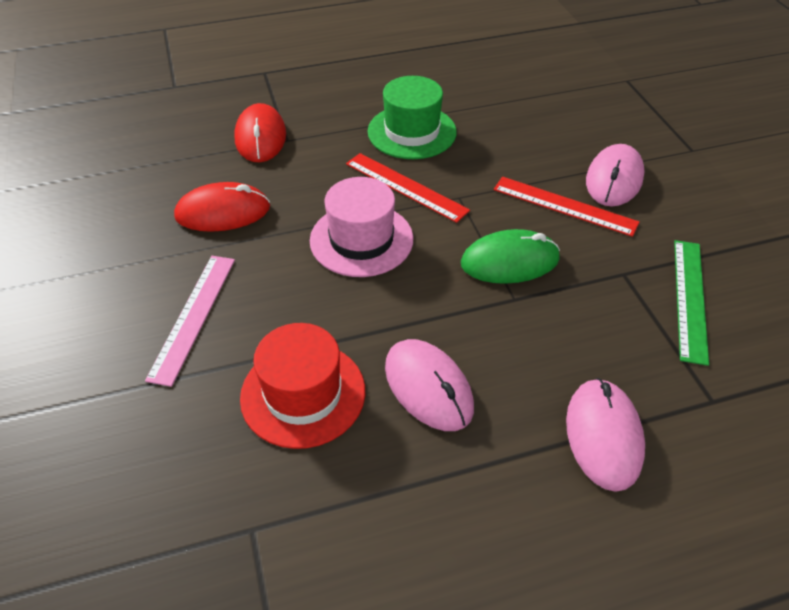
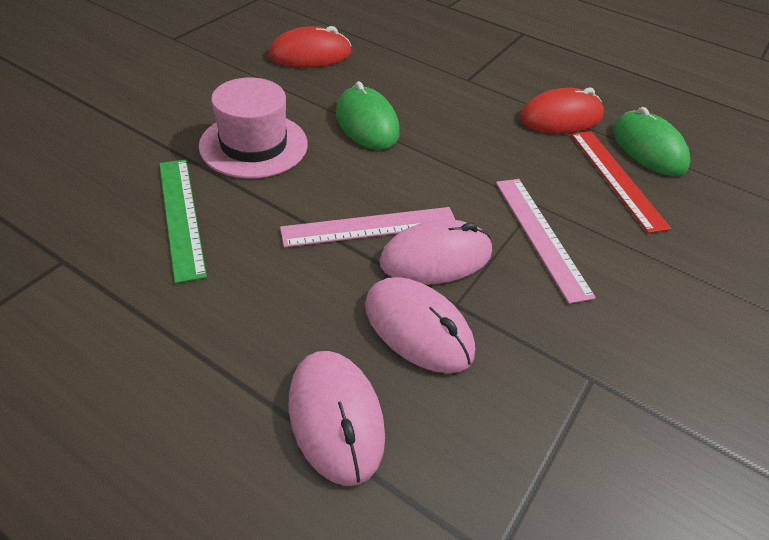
green hat: [368,76,457,159] = 1 -> none = 0
green mouse: [461,229,560,284] = 1 -> [336,81,400,150] [613,107,691,176] = 2
pink ruler: [145,256,235,387] = 1 -> [280,207,455,247] [496,179,596,304] = 2
red hat: [240,323,365,449] = 1 -> none = 0
red ruler: [346,153,470,223] [494,177,639,237] = 2 -> [571,131,672,233] = 1

